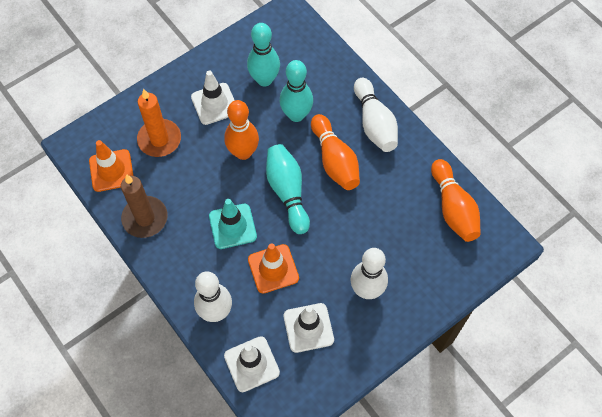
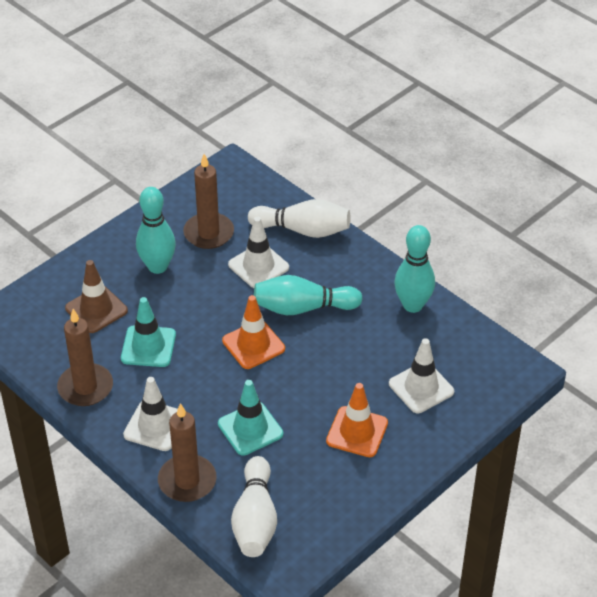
brown candle: [121,174,168,238] = 1 -> [57,309,113,406] [158,403,217,502] [183,154,234,249] = 3
brown traffic cone: none = 0 -> [65,260,128,333] = 1
orange bowling pin: [224,100,259,160] [311,114,360,190] [431,159,481,242] = 3 -> none = 0
orange candle: [137,89,181,157] = 1 -> none = 0
turquoise traffic cone: [209,199,257,249] = 1 -> [121,297,176,367] [218,380,283,456] = 2
white bowling pin: [194,271,232,322] [351,248,388,299] [354,78,398,152] = 3 -> [231,456,277,557] [248,199,350,238] = 2

